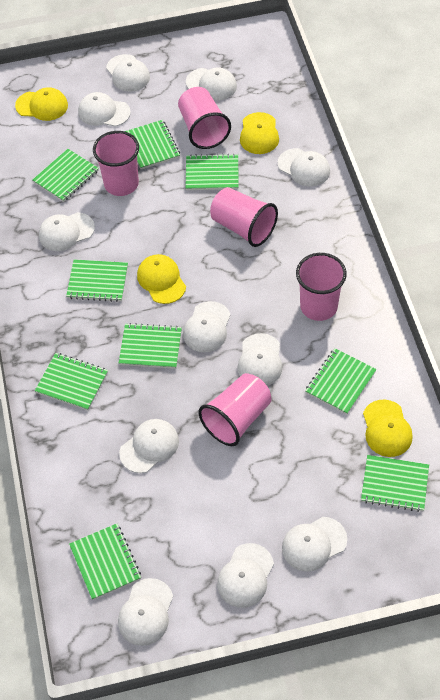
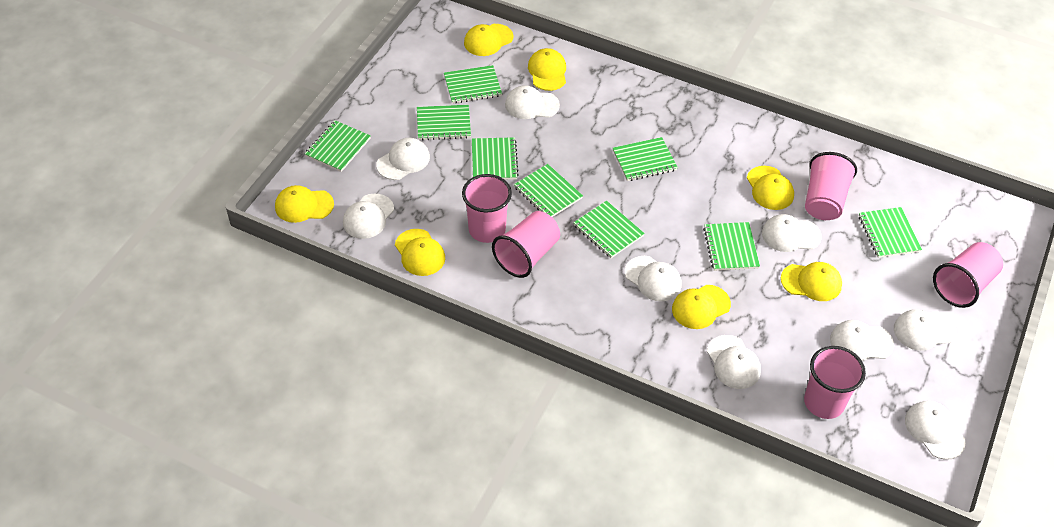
white cap: [39,212,95,251] [78,92,131,127] [106,54,150,92] [118,578,173,646] [119,419,179,473] [183,301,231,352] [186,67,237,100] [217,543,274,608] [237,333,282,386] [278,148,330,187] [282,517,347,572] = 11 -> [343,194,394,239] [376,138,430,180] [505,85,560,119] [625,256,681,301] [707,335,761,389] [762,214,822,252] [830,320,894,361] [894,309,956,351] [905,401,966,460] = 9
yellow cap: [15,87,68,121] [137,254,186,304] [240,112,279,154] [363,400,413,457] = 4 -> [275,185,334,223] [395,229,445,276] [464,24,513,56] [528,48,566,91] [672,285,731,329] [747,166,794,210] [781,262,842,301] = 7

